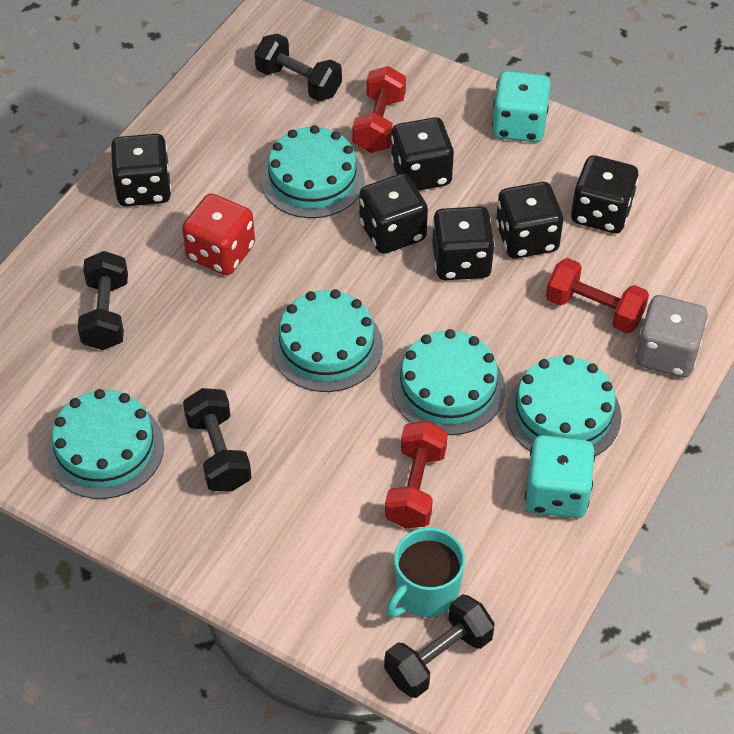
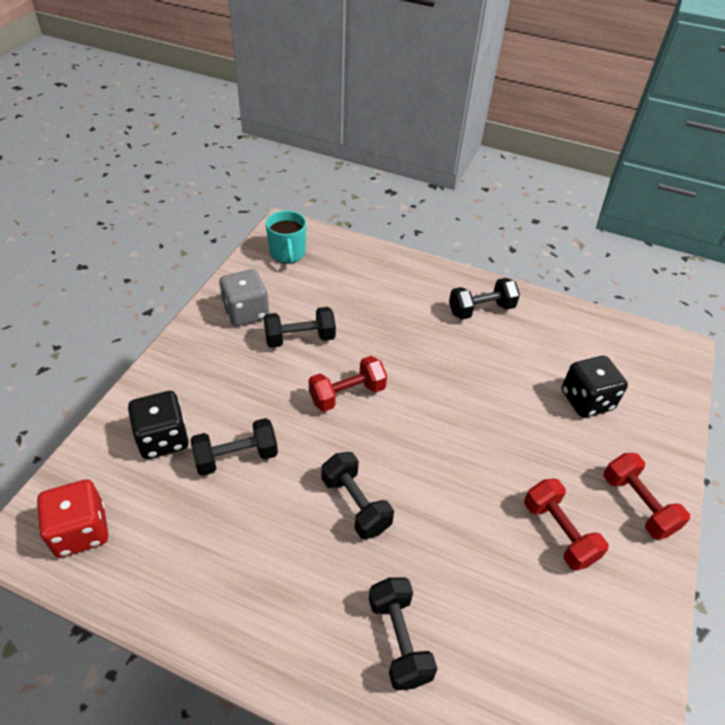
black dice: [111,134,171,206] [359,173,428,254] [391,117,454,191] [432,206,495,280] [496,182,563,259] [571,155,638,234] = 6 -> [128,391,189,459] [562,356,628,418] = 2
black dumbbell: [78,251,128,350] [183,388,252,492] [255,34,342,101] [384,594,495,698] = 4 -> [190,418,278,476] [263,307,336,348] [322,452,394,539] [369,577,438,691] [449,278,520,320] = 5
turquoise cake: [47,389,164,499] [261,125,365,218] [271,289,383,392] [391,329,505,435] [506,355,622,456] = 5 -> none = 0
turquoise dice: [492,71,551,142] [525,435,595,518] = 2 -> none = 0

